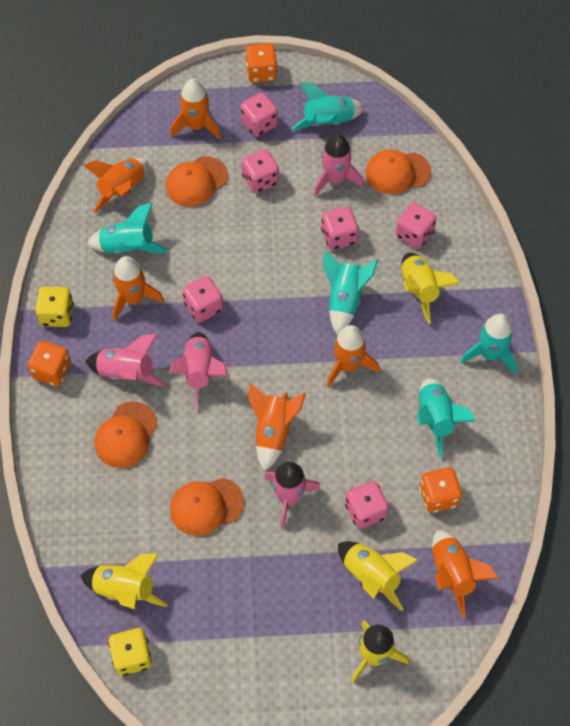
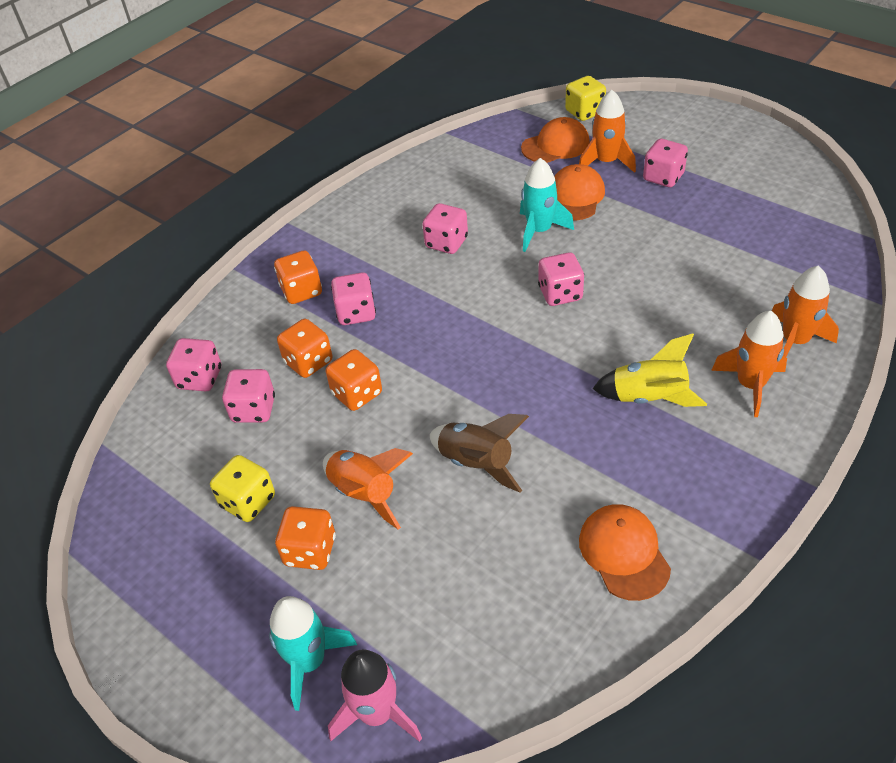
brown rocket: none = 0 -> [430,414,529,492] = 1
orange cap: [95,402,158,468] [166,156,228,207] [170,478,244,536] [366,150,431,194] = 4 -> [521,117,590,163] [554,164,605,221] [579,504,671,601] = 3
orange dice: [27,341,71,386] [245,43,277,83] [419,467,462,513] = 3 -> [274,250,322,304] [275,506,336,570] [277,319,332,378] [326,349,382,411] = 4
orange rocket: [83,158,149,213] [112,256,164,321] [170,79,221,140] [248,383,306,471] [326,325,379,387] [432,530,499,618] = 6 -> [323,448,413,529] [579,90,636,173] [711,310,787,417] [772,266,839,357] = 4
pink rocket: [85,334,166,386] [169,332,228,410] [264,462,321,529] [313,134,364,197] = 4 -> [328,649,422,742] = 1
turquoise rocket: [87,202,168,254] [291,82,364,130] [323,251,378,335] [417,378,476,458] [460,314,516,374] = 5 -> [269,596,357,711] [520,158,574,252] = 2
yellow rocket: [81,554,168,609] [338,541,418,611] [351,621,409,683] [401,253,460,324] = 4 -> [593,334,707,407] = 1

